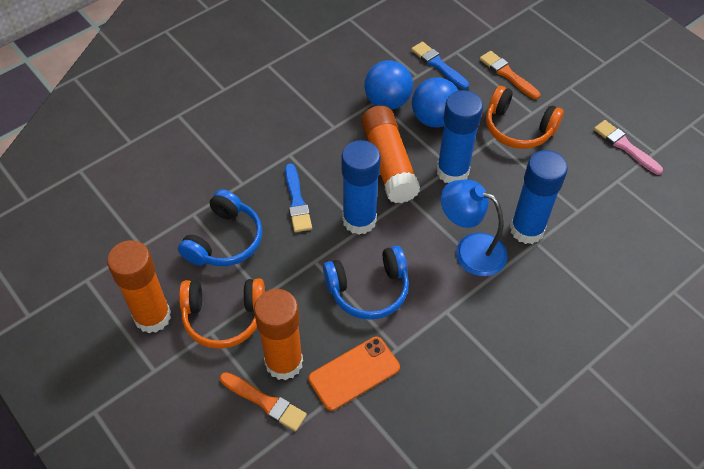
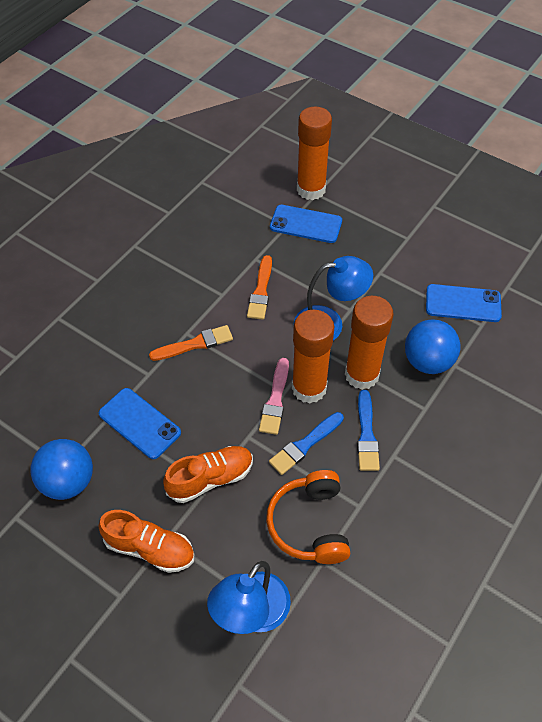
blue glue stick: [341,140,381,235] [437,90,483,183] [510,150,568,244] = 3 -> none = 0
blue headphones: [178,189,262,266] [323,246,409,320] = 2 -> none = 0
blue lamp: [441,179,507,276] = 1 -> [207,561,291,634] [294,256,373,341] = 2
blue phone: none = 0 -> [99,388,181,459] [270,205,342,243] [426,284,502,322] = 3
orange headphones: [179,278,265,349] [486,86,564,149] = 2 -> [266,470,350,564] = 1
orange phone: [308,336,400,411] = 1 -> none = 0
orange shoe: none = 0 -> [99,510,194,573] [163,446,253,503] = 2

